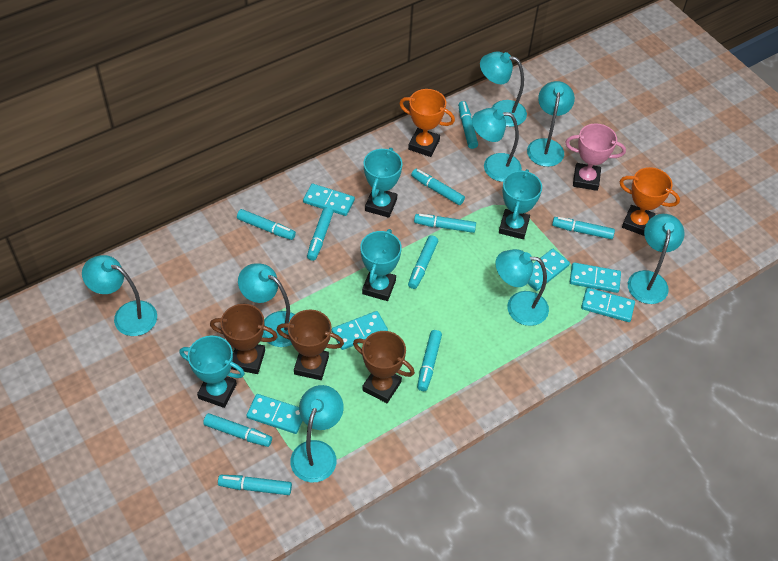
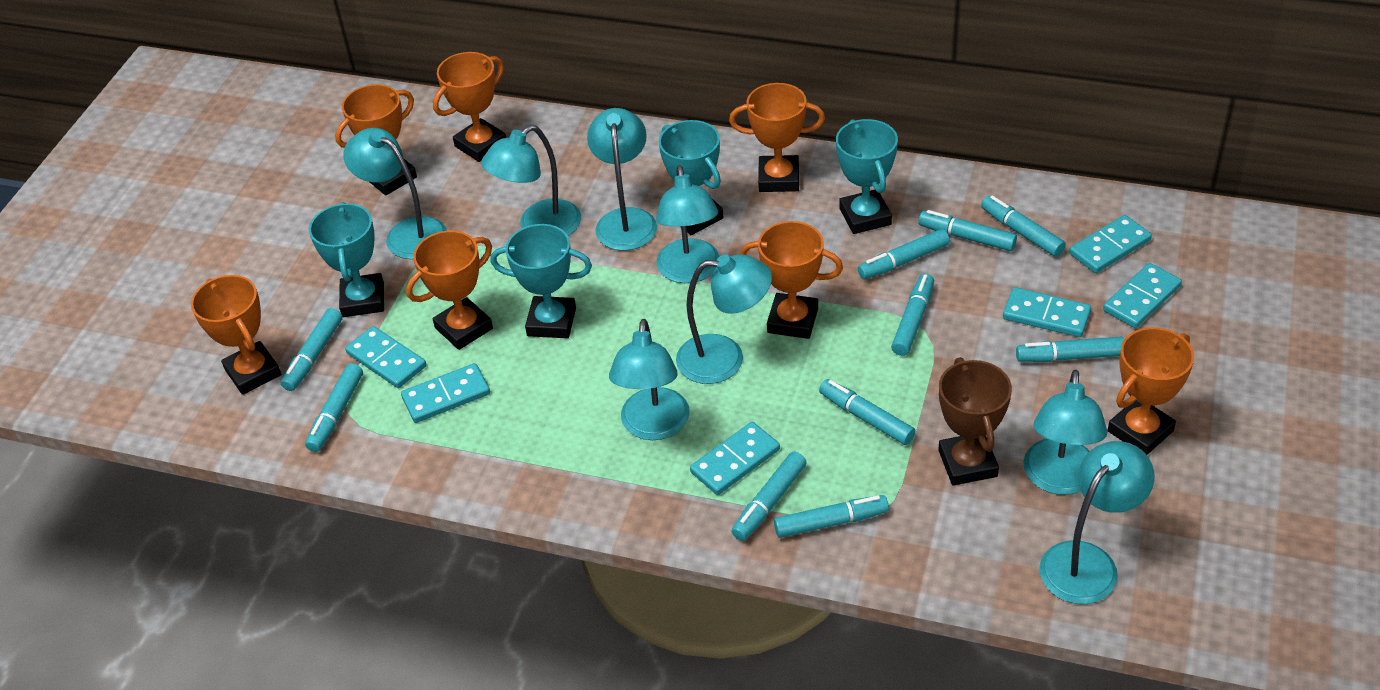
brown trophy: [210,304,278,374] [277,309,344,380] [353,331,415,403] = 3 -> [938,357,1012,486] = 1
orange trophy: [399,89,455,157] [619,167,680,236] = 2 -> [191,275,281,395] [335,84,417,195] [406,231,493,350] [433,52,506,162] [729,83,825,192] [740,221,843,339] [1107,327,1194,455] = 7
pink trophy: [565,123,626,191] = 1 -> none = 0

